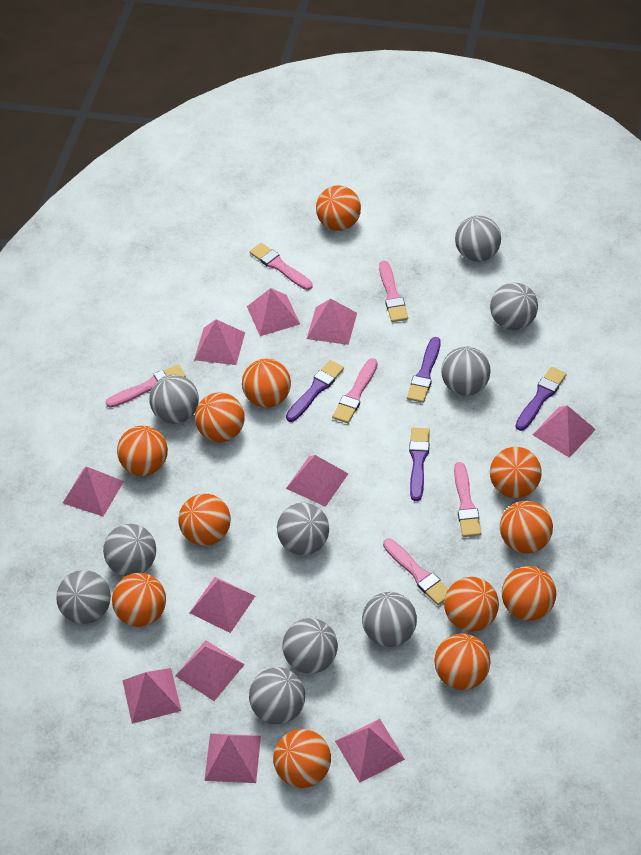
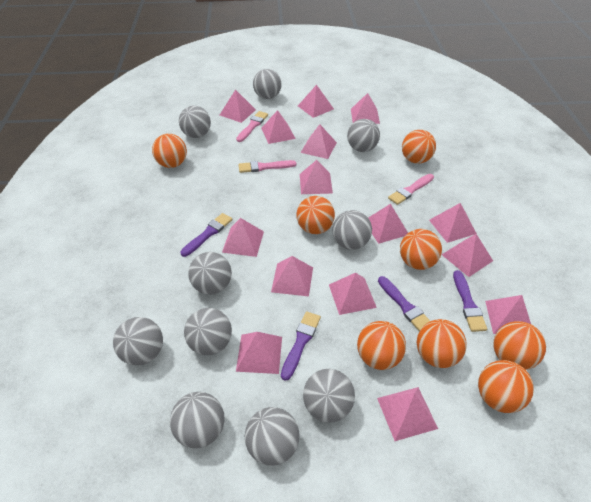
orange ball: [112,573,166,627] [117,426,168,476] [178,494,231,546] [195,392,245,442] [242,359,291,408] [273,729,331,788] [316,185,361,231] [434,633,491,690] [444,577,499,632] [490,447,542,498] [500,501,553,554] [502,566,556,621] = 12 -> [152,134,187,168] [296,196,335,234] [357,321,406,370] [400,229,442,270] [402,130,436,164] [417,319,467,368] [478,360,534,413] [494,321,546,370] = 8
pink brush: [106,365,186,408] [250,243,313,290] [332,358,378,423] [379,261,408,322] [383,539,448,605] [454,462,481,537] = 6 -> [236,111,268,142] [238,160,297,173] [388,174,434,205] = 3
pink pyramid: [63,466,124,517] [122,668,181,724] [175,640,245,701] [190,577,255,633] [194,319,245,365] [204,733,261,783] [247,288,300,336] [286,455,349,507] [307,299,357,345] [335,719,405,783] [532,405,596,458] = 11 -> [220,89,256,123] [222,218,264,257] [236,332,282,374] [261,110,296,144] [271,256,313,296] [298,85,334,118] [300,124,337,159] [300,160,333,194] [329,273,377,315] [351,93,380,124] [368,204,408,244] [377,387,438,441] [429,203,477,243] [442,234,493,277] [485,295,531,334] = 15

